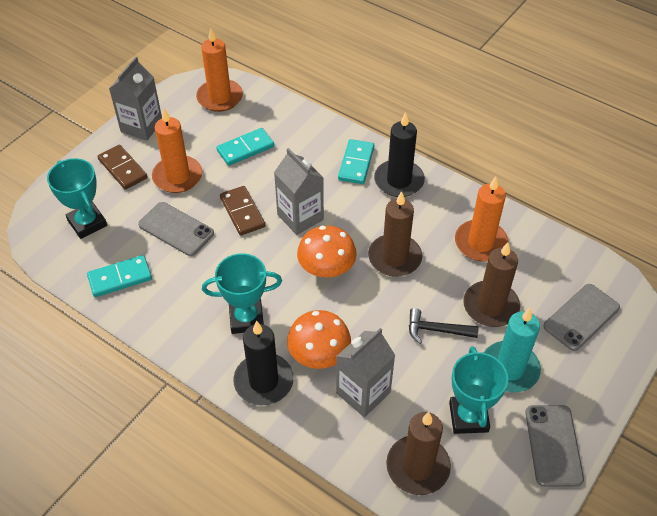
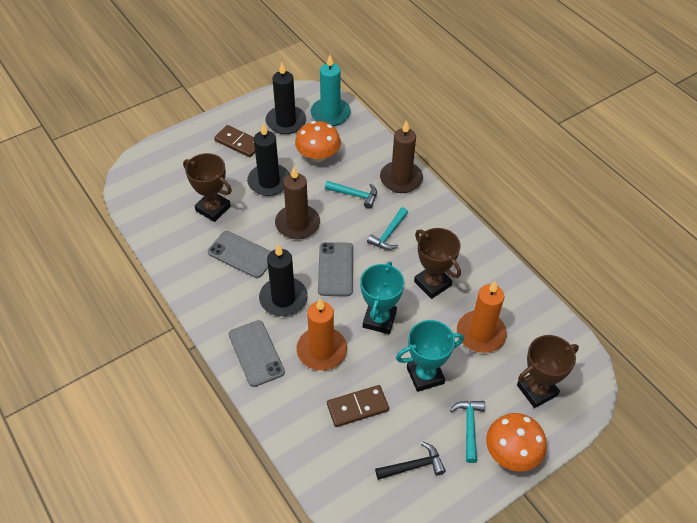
black candle: [233,321,294,405] [374,112,425,197] = 2 -> [247,123,290,196] [259,244,308,317] [266,63,306,134] = 3
brown candle: [368,191,422,277] [386,412,451,495] [463,242,520,327] = 3 -> [275,167,320,239] [380,120,423,193] = 2
brown trophy: none = 0 -> [183,153,232,222] [414,228,461,299] [517,335,579,408] = 3
grey carton: [109,57,162,141] [274,148,324,235] [336,328,395,417] = 3 -> none = 0
orange candle: [152,109,202,193] [196,28,243,112] [455,177,509,261] = 3 -> [296,299,347,371] [457,281,507,353] = 2
turquoise domino: [87,255,152,297] [216,128,274,166] [338,139,374,184] = 3 -> none = 0
turquoise hammer: none = 0 -> [325,181,377,209] [367,207,408,250] [450,401,485,463] = 3
turquoise trophy: [47,158,107,239] [202,253,282,334] [449,346,508,434] = 3 -> [360,262,405,334] [396,320,464,392] = 2

